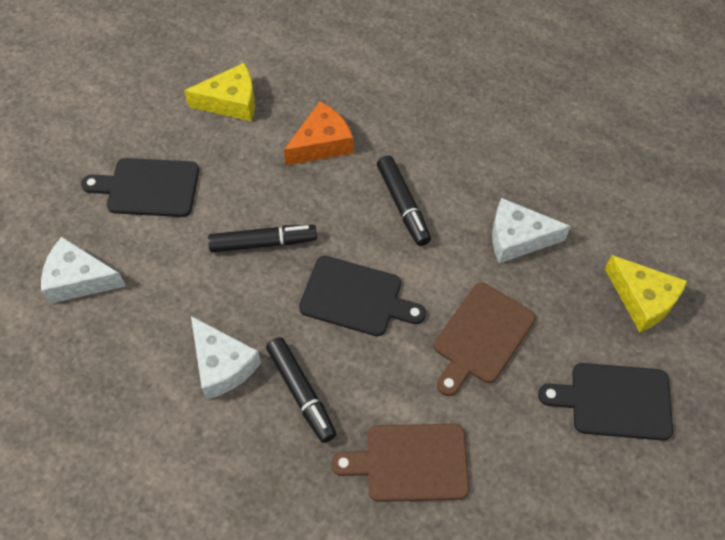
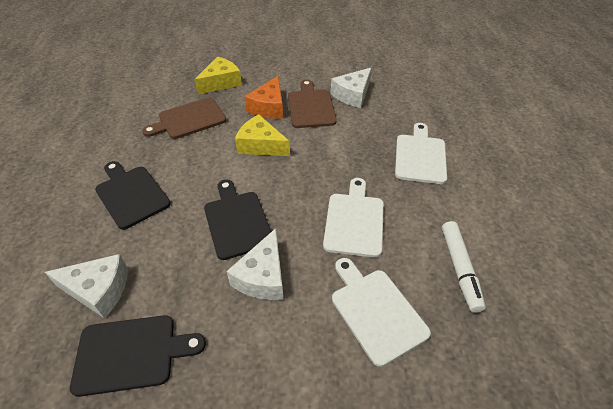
black marker: [208,225,317,252] [266,337,336,443] [377,155,431,246] = 3 -> none = 0
white cutting board: none = 0 -> [323,178,384,258] [332,258,431,367] [395,123,447,184] = 3
white marker: none = 0 -> [442,221,486,313] = 1

